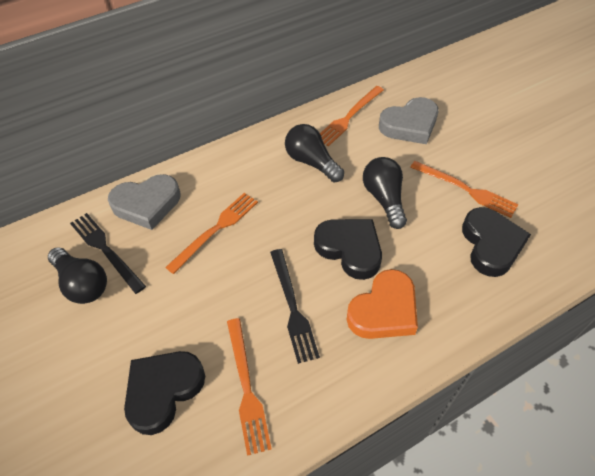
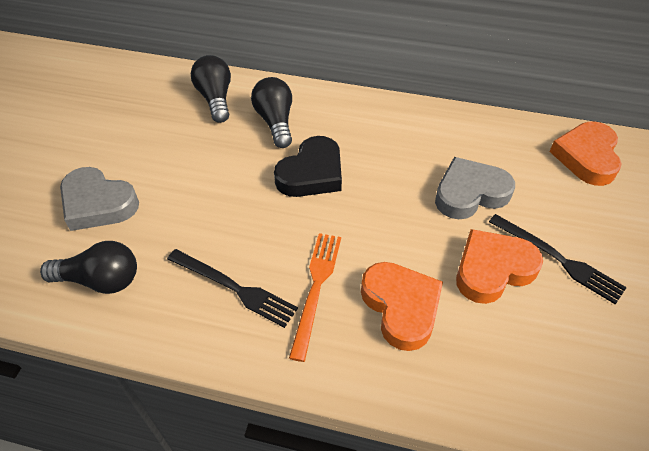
black heart: [124,351,205,435] [314,219,382,280] [462,207,531,277] = 3 -> [274,136,342,197] = 1
orange fork: [165,193,258,274] [227,318,272,456] [320,86,384,146] [410,161,519,218] = 4 -> [289,233,341,362] = 1
orange heart: [347,269,418,339] = 1 -> [361,262,443,351] [456,229,543,304] [549,122,622,186] = 3

